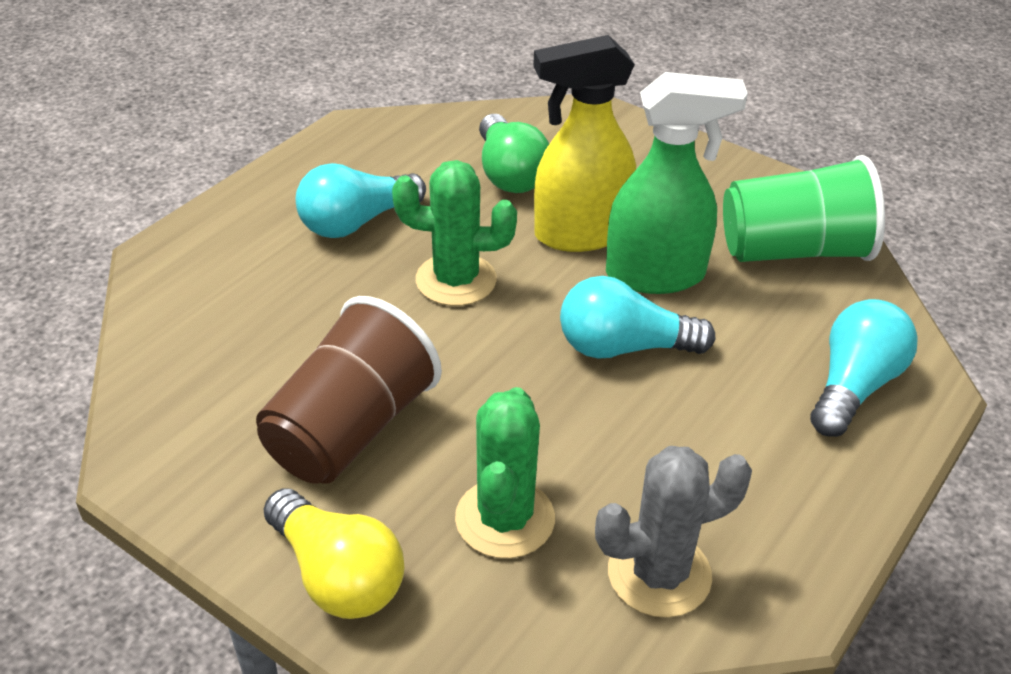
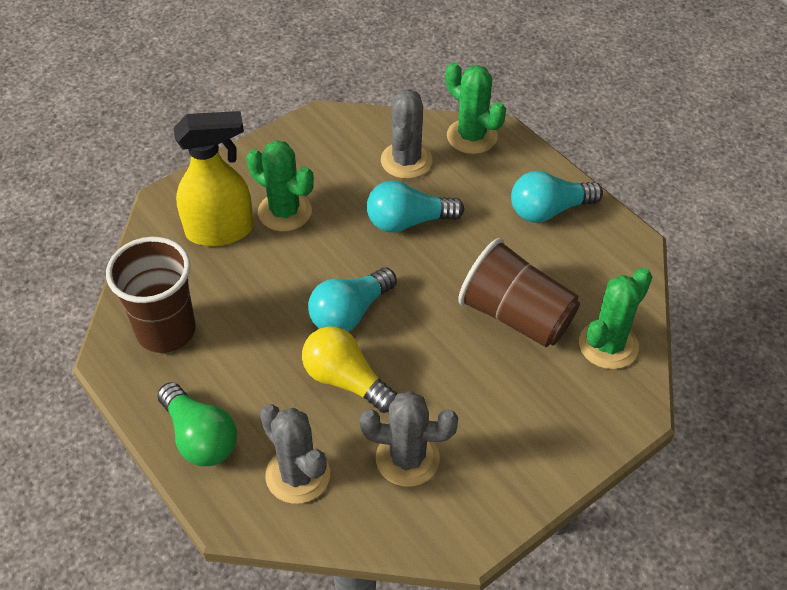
brown cup: [256,296,442,484] = 1 -> [106,237,196,353] [458,238,580,347] = 2
green cactus: [392,160,517,306] [455,387,555,558] = 2 -> [246,140,314,232] [446,62,506,154] [579,267,652,369] = 3
green cup: [723,155,885,262] = 1 -> none = 0
green spray bottle: [606,72,748,294] = 1 -> none = 0
grey cactus: [595,446,752,618] = 1 -> [260,404,330,504] [360,391,458,487] [381,89,432,179] = 3

